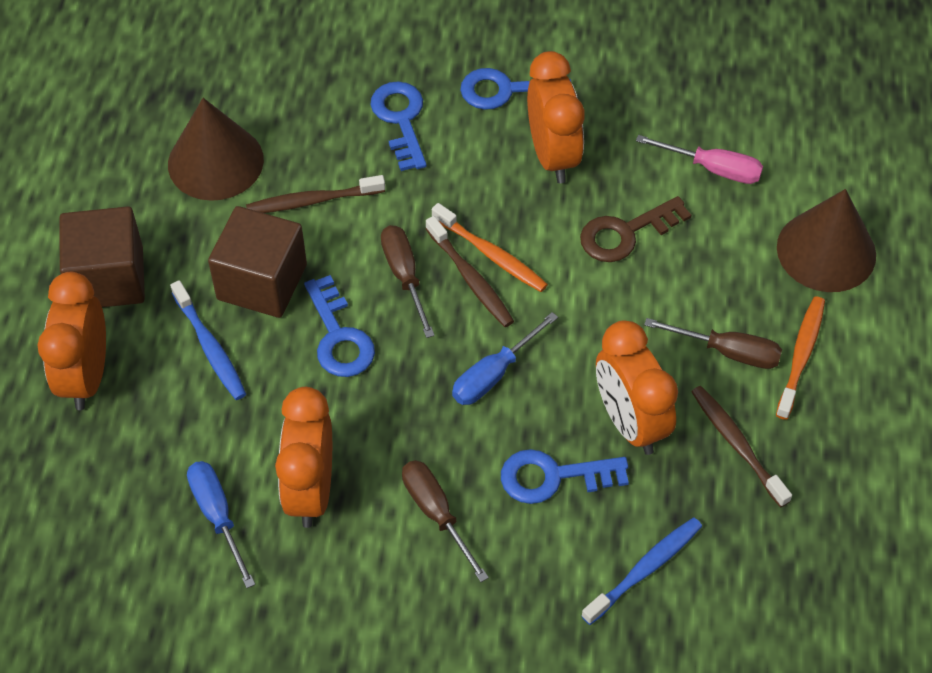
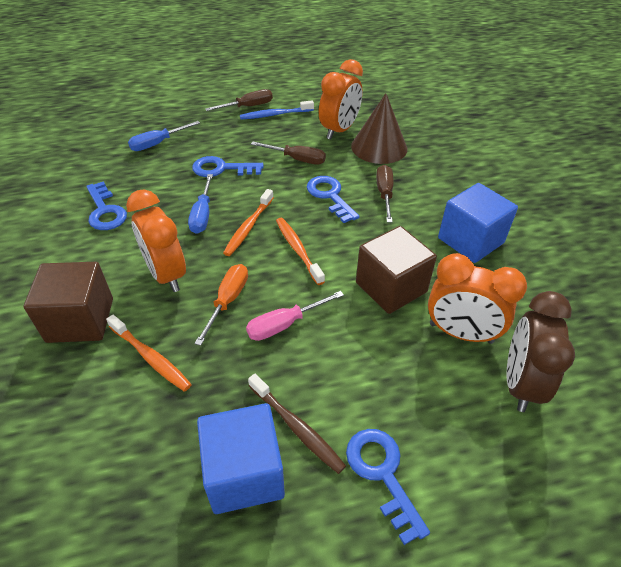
blue cube: none = 0 -> [197,403,285,514] [438,183,518,263] = 2
blue toothbrush: [170,280,246,400] [581,517,702,625] = 2 -> [240,100,314,120] = 1
brown clock: none = 0 -> [507,291,575,412] = 1
brown cone: [168,98,264,201] [777,189,876,292] = 2 -> [351,93,407,164] = 1
brown key: [580,196,691,262] = 1 -> none = 0
brown toothbrush: [246,175,385,213] [425,216,514,327] [691,386,792,507] = 3 -> [248,374,346,474] = 1
orange clock: [37,272,106,410] [275,387,332,528] [527,51,585,183] [596,320,678,455] = 4 -> [126,189,186,292] [319,59,363,140] [428,253,527,344] = 3
orange screwdriver: none = 0 -> [194,264,248,346] = 1
orange toothbrush: [432,203,548,292] [776,297,825,420] = 2 -> [106,314,192,392] [223,189,274,256] [276,218,325,285] = 3

